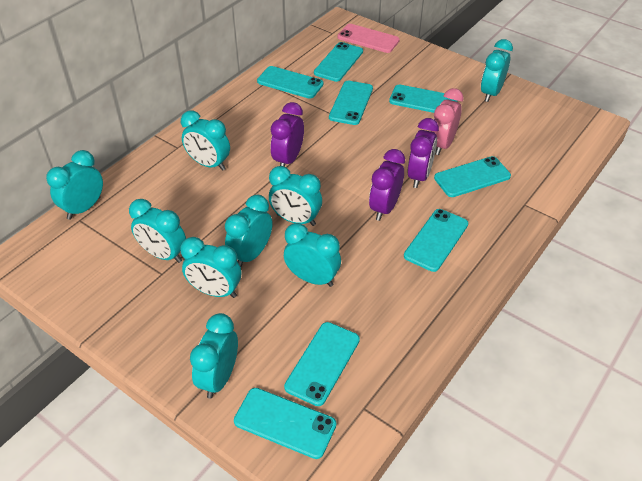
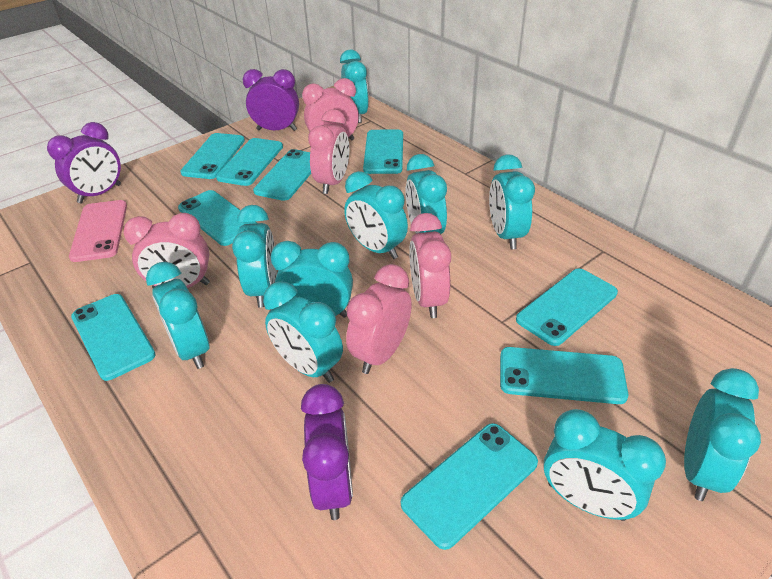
pink clock: [431,88,464,155] = 1 -> [123,213,210,288] [302,78,359,140] [308,109,349,194] [346,264,412,374] [409,213,451,318] = 5
turquoise clock: [46,150,103,220] [129,199,186,263] [180,237,241,298] [181,111,230,171] [190,313,238,399] [225,195,273,267] [269,166,322,226] [284,223,341,287] [481,39,513,102] = 9 -> [146,262,209,369] [232,205,277,308] [263,282,343,383] [271,241,353,318] [340,50,369,123] [344,171,408,259] [405,154,447,234] [489,154,535,249] [543,409,666,521] [684,368,761,501] = 10
turquoise phone: [234,388,336,459] [257,66,324,99] [284,322,360,406] [314,42,363,82] [329,81,373,125] [389,85,457,113] [404,209,468,272] [434,156,511,197] = 8 -> [71,294,156,381] [178,190,257,246] [180,133,245,179] [216,138,283,186] [253,149,311,201] [363,129,403,174] [401,423,538,550] [500,347,628,404] [516,268,618,346] = 9

